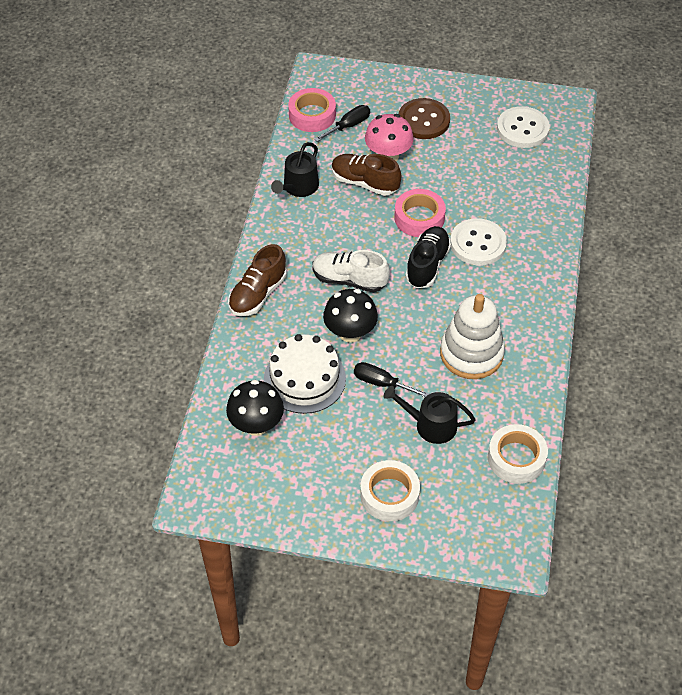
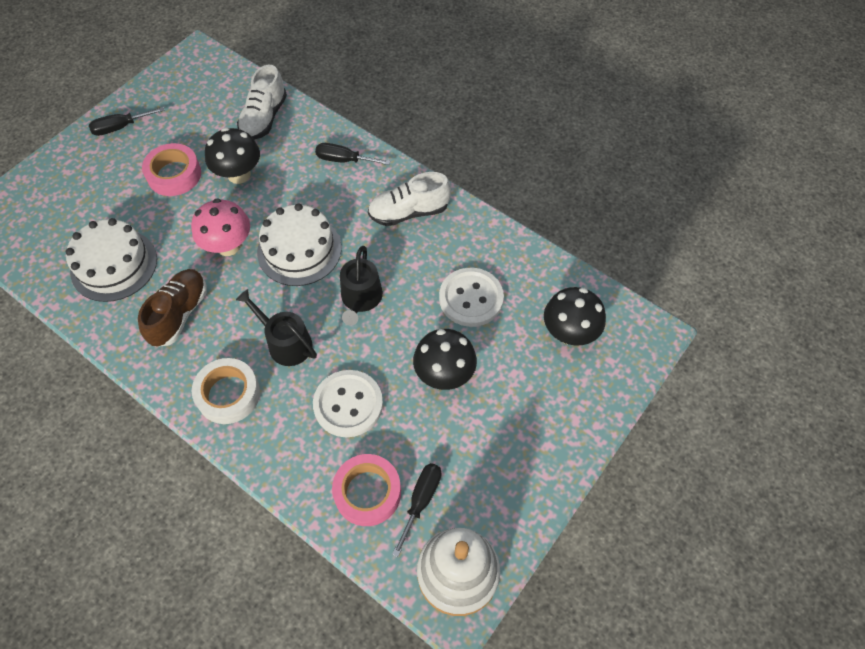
black mushroom: [226,380,284,436] [323,289,378,343] = 2 -> [205,127,260,184] [413,329,477,390] [544,287,606,345] = 3
black screwdriver: [314,105,370,142] [354,362,429,397] = 2 -> [89,107,165,136] [315,143,390,165] [392,463,441,557] = 3
black shoe: [405,226,451,288] = 1 -> none = 0
brown button: [399,98,450,139] = 1 -> none = 0
brown shoe: [228,244,287,316] [331,154,401,196] = 2 -> [138,269,207,347] = 1
white cake: [264,334,346,414] = 1 -> [66,218,157,302] [257,203,342,286] = 2
white shoe: [312,250,390,292] = 1 -> [237,65,287,140] [368,172,451,226] = 2
white tape: [360,460,420,521] [488,424,548,484] = 2 -> [192,358,260,424] = 1

